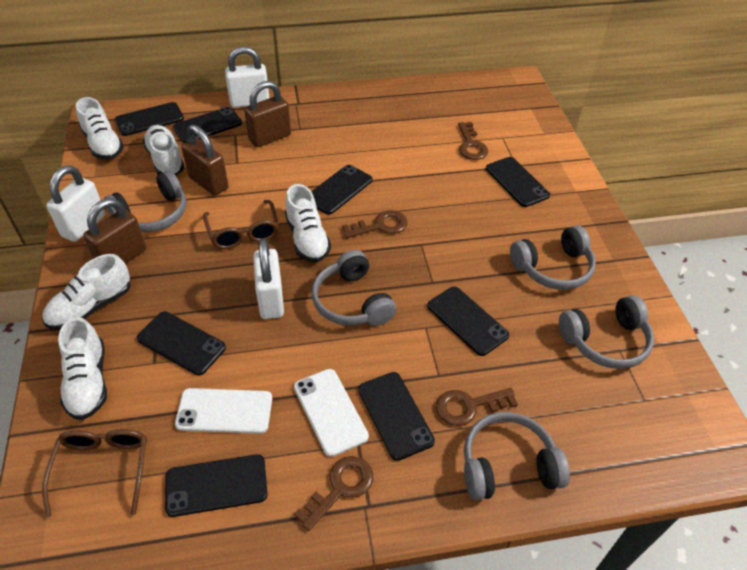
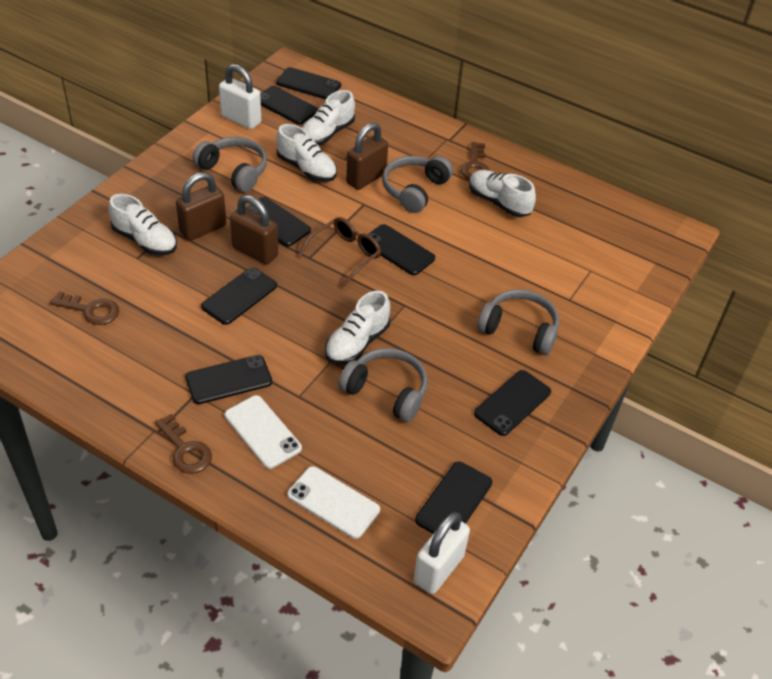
brown glasses: [42,429,147,517] [203,200,279,249] = 2 -> [298,217,381,288] = 1
brown key: [294,456,373,531] [342,210,408,238] [436,388,518,426] [458,122,488,160] = 4 -> [50,291,119,325] [155,414,212,474] [461,142,490,180] = 3
grey headphones: [104,170,186,232] [312,250,397,326] [464,412,570,500] [510,225,596,290] [559,295,654,369] = 5 -> [193,137,267,192] [338,348,428,422] [382,156,453,213] [477,289,559,355] = 4
white padlock: [46,165,105,242] [225,47,269,108] [253,238,284,319] = 3 -> [219,64,261,129] [414,512,470,594] = 2

